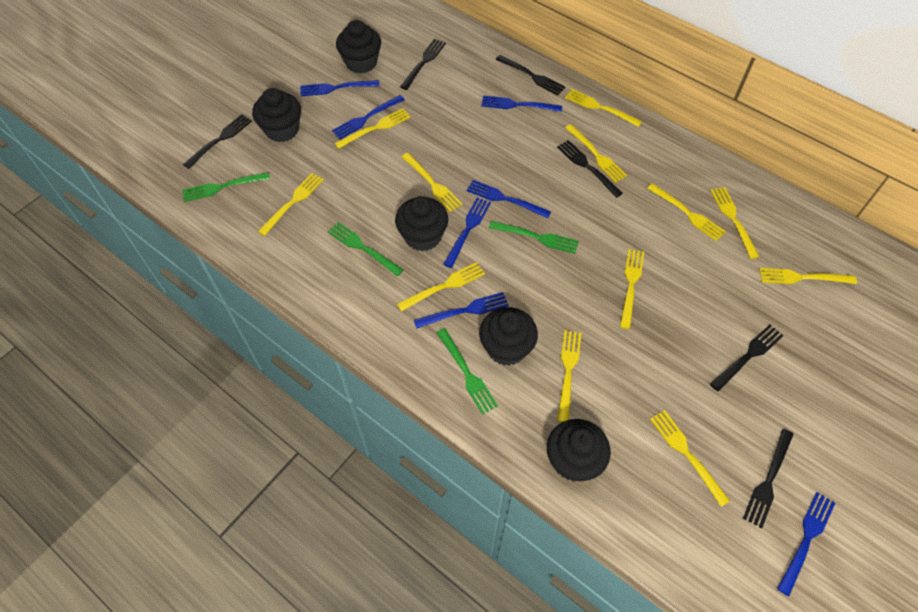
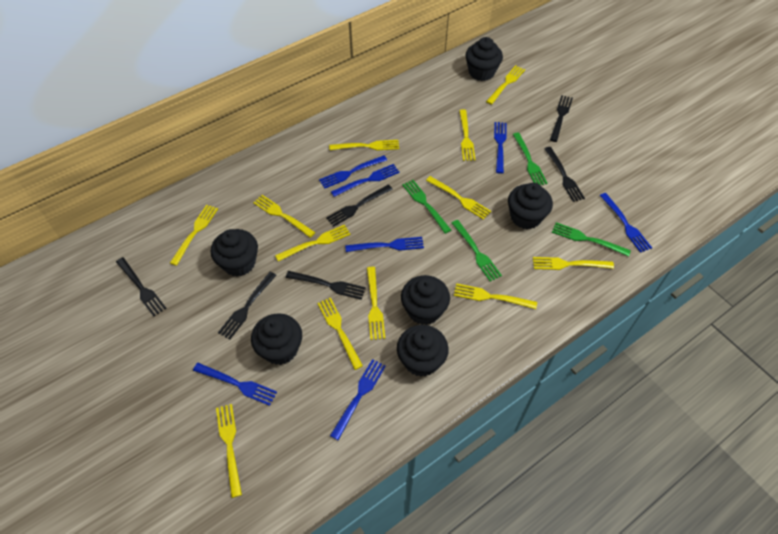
black cupcake: [252,88,301,142] [336,20,381,73] [395,196,448,251] [479,307,538,366] [547,419,611,482] = 5 -> [211,229,258,277] [251,313,302,365] [397,325,449,377] [401,275,450,325] [466,37,503,81] [508,183,553,229] = 6

